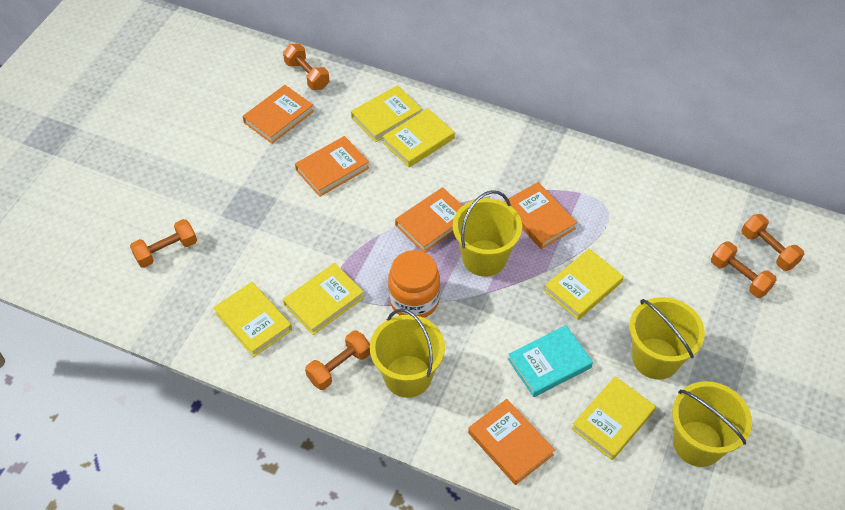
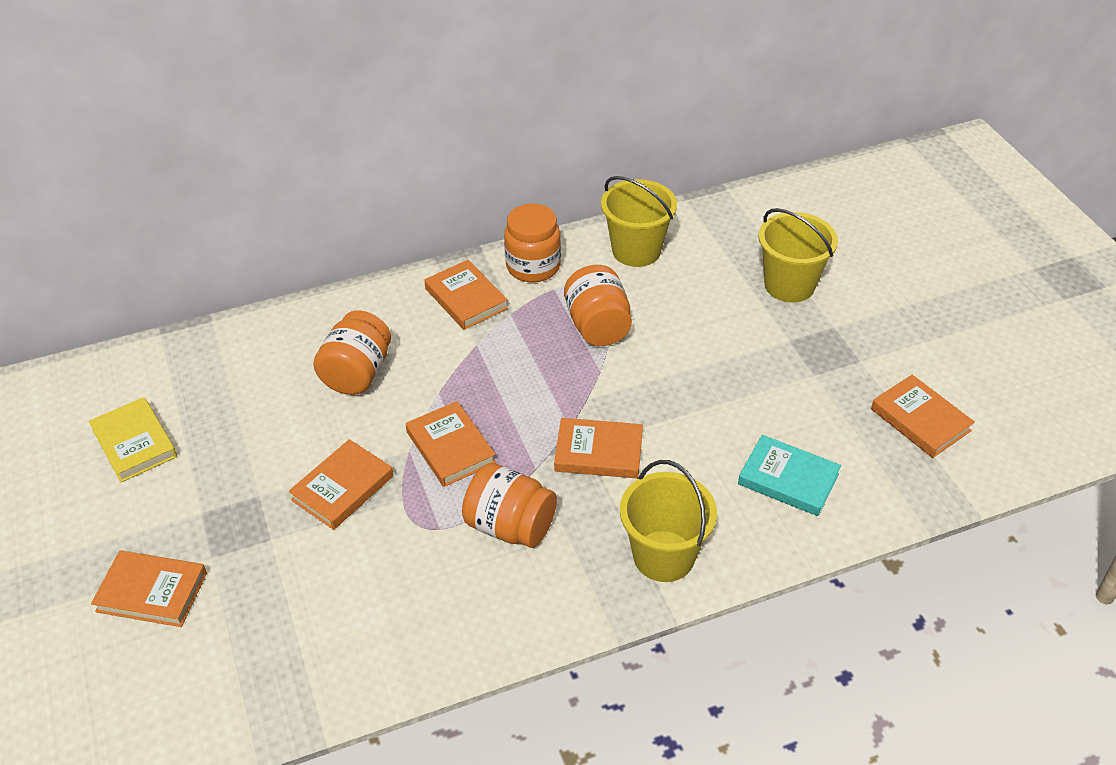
orange book: [242,85,314,144] [295,136,369,197] [395,187,463,252] [468,399,555,485] [504,182,577,249] = 5 -> [91,550,207,627] [289,439,393,530] [406,401,496,487] [424,260,508,330] [554,418,643,478] [871,375,975,458] = 6
orange dumbbell: [130,219,197,268] [283,44,330,90] [305,330,370,390] [711,242,777,298] [741,214,804,271] = 5 -> none = 0
orange jar: [388,250,440,318] = 1 -> [313,310,391,395] [462,463,557,548] [504,204,561,282] [564,265,632,346] = 4
yellow book: [213,282,292,357] [283,263,364,335] [351,85,422,142] [382,108,455,167] [544,249,624,320] [571,376,656,460] = 6 -> [89,397,177,482] = 1
yellow bucket: [370,308,445,398] [453,190,522,277] [629,297,705,380] [672,381,752,467] = 4 -> [601,176,677,267] [620,460,717,582] [758,208,838,302] = 3

